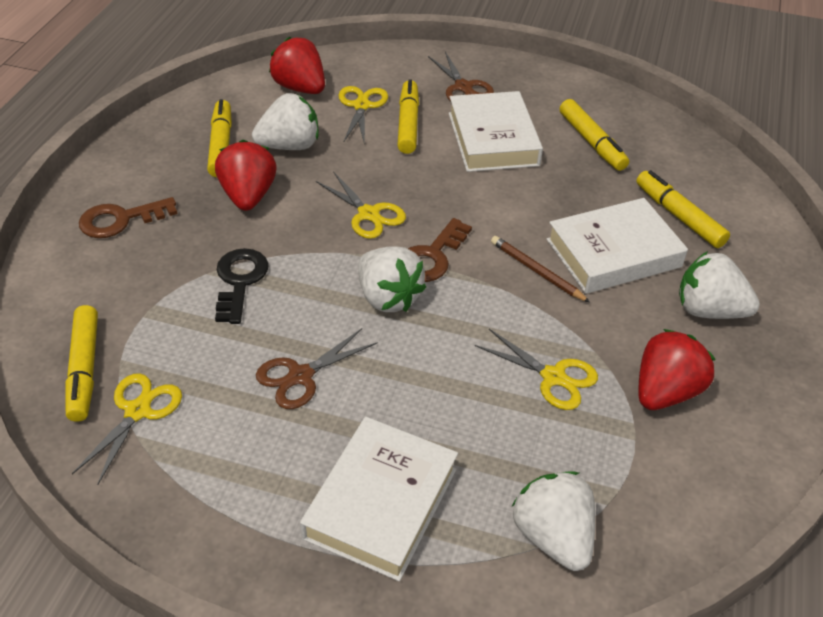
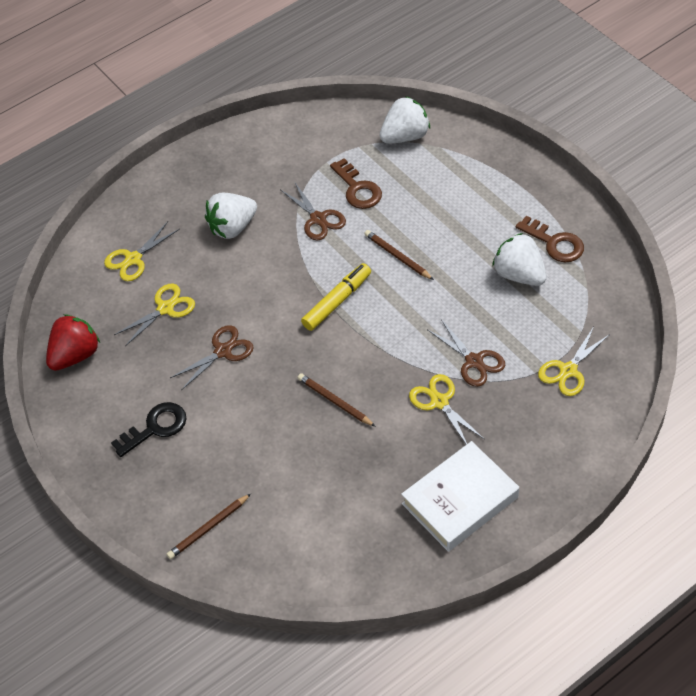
brown pencil: [491,236,590,302] = 1 -> [167,494,251,559] [298,373,376,427] [364,230,434,280] = 3
brown scissors: [256,328,378,409] [428,52,494,101] = 2 -> [170,325,254,390] [281,181,346,241] [428,319,505,387] = 3
red strawberry: [215,140,276,211] [269,37,325,94] [638,329,716,410] = 3 -> [46,314,100,371] = 1
white book: [300,417,458,581] [449,91,543,172] [547,198,688,294] = 3 -> [401,441,519,552] = 1
white strawberry: [252,93,319,150] [358,246,427,312] [512,471,595,571] [679,251,760,319] = 4 -> [205,193,257,239] [379,96,430,143] [492,233,547,286] = 3
yellow marker: [65,305,98,422] [207,99,232,177] [397,79,419,154] [560,99,629,171] [636,170,730,248] = 5 -> [301,263,371,331] = 1

